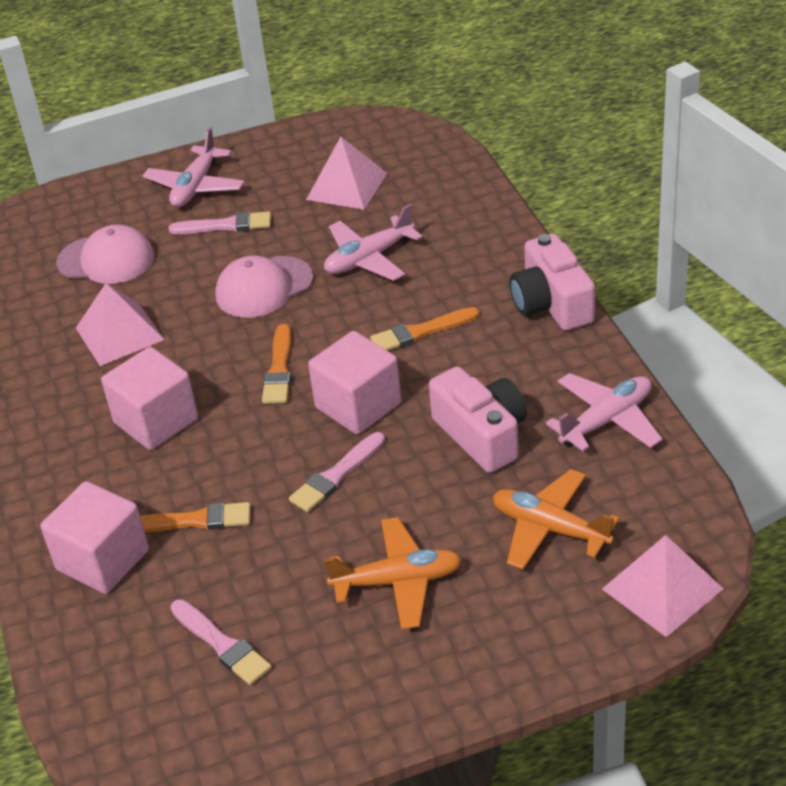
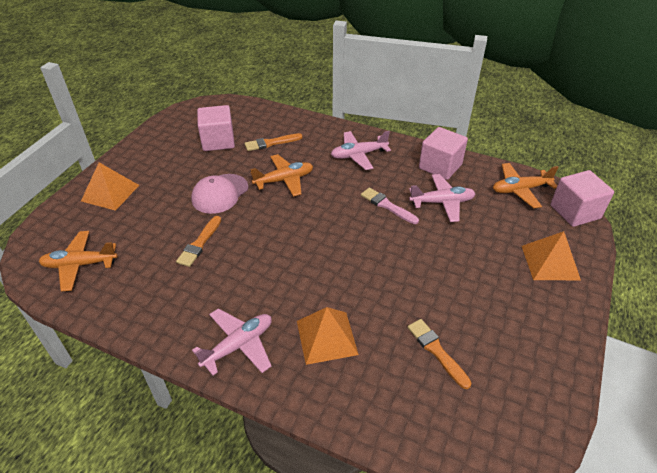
orange plane: [324,517,462,630] [493,469,619,570] = 2 -> [39,231,118,291] [250,154,313,197] [493,163,558,208] = 3
orange pyramid: none = 0 -> [81,162,139,211] [297,307,359,365] [522,231,581,280] = 3
pink brush: [168,211,271,234] [170,599,272,685] [289,432,385,512] = 3 -> [361,188,419,224] = 1
pink camera: [429,366,527,473] [510,234,595,331] = 2 -> none = 0
pink cap: [56,225,154,284] [215,256,313,318] = 2 -> [191,174,248,214] = 1
pink pyramid: [76,283,165,366] [306,137,388,210] [602,535,724,637] = 3 -> none = 0

